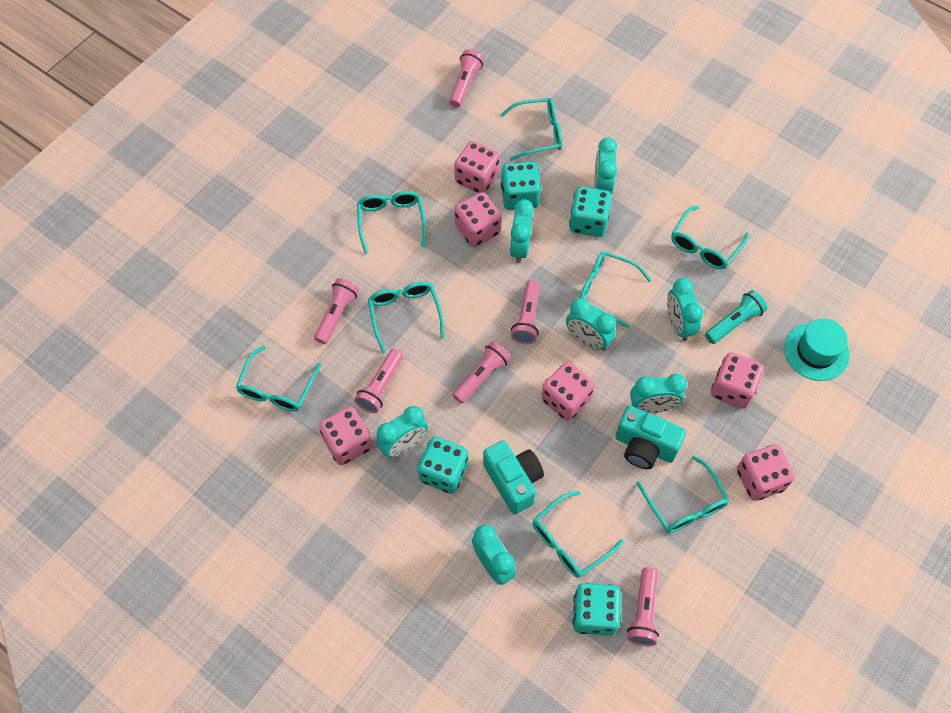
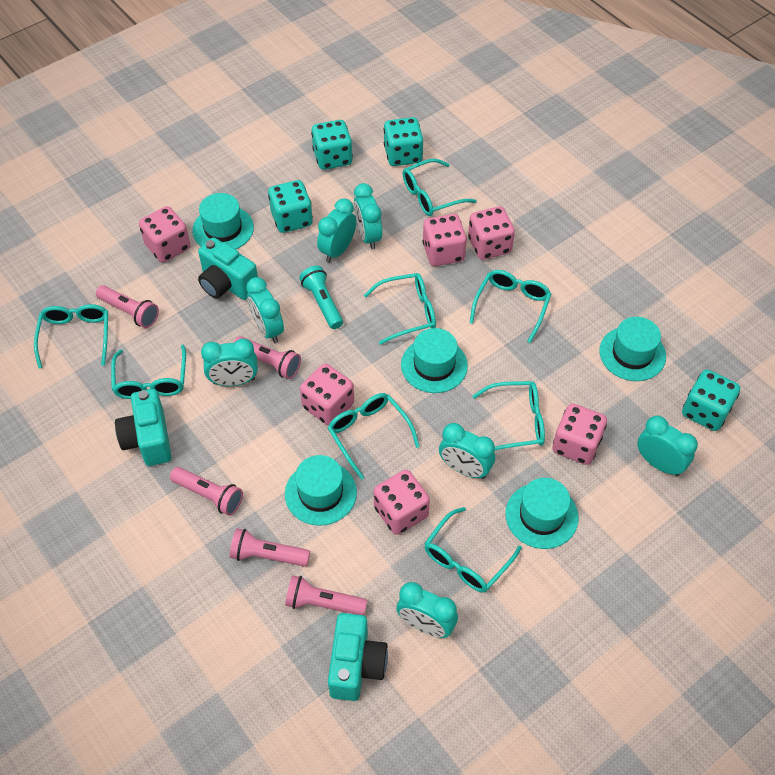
pink flashlight: [314,278,359,344] [354,349,403,413] [449,49,484,108] [453,341,511,404] [511,280,540,344] [627,567,659,646] = 6 -> [96,285,159,328] [170,467,243,516] [230,528,310,567] [234,336,301,379] [285,575,367,616] = 5
turquoise camera: [483,440,544,514] [615,406,686,469] = 2 -> [115,389,172,466] [198,237,258,300] [328,613,388,701] = 3
turquoise hat: [784,318,850,381] = 1 -> [192,193,254,249] [285,455,357,526] [401,328,468,393] [505,478,579,549] [599,317,666,381] = 5

